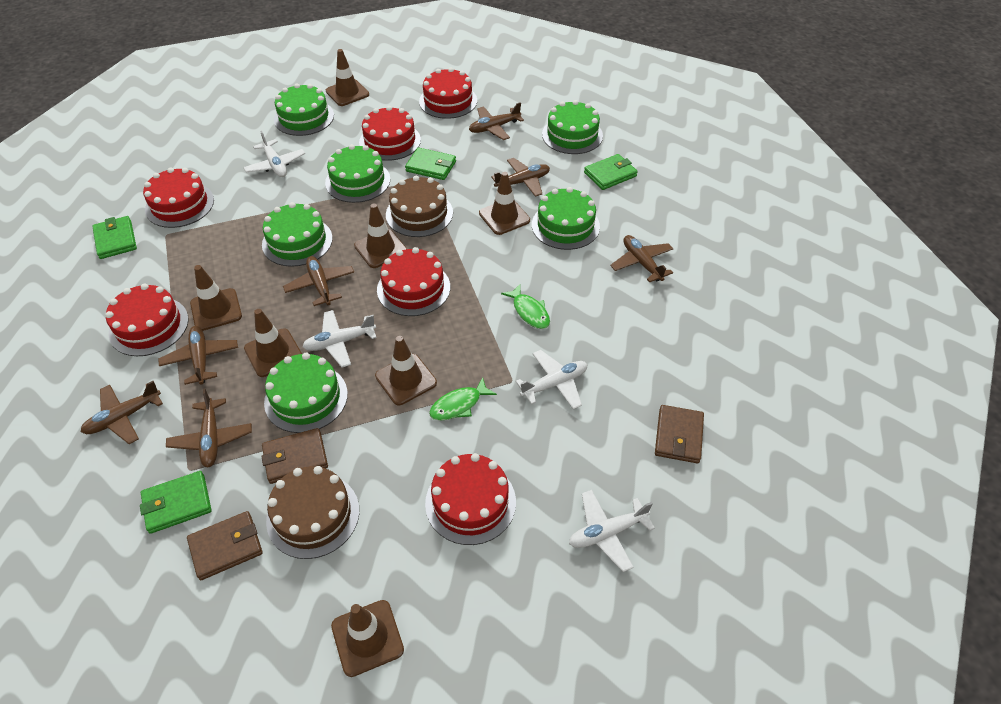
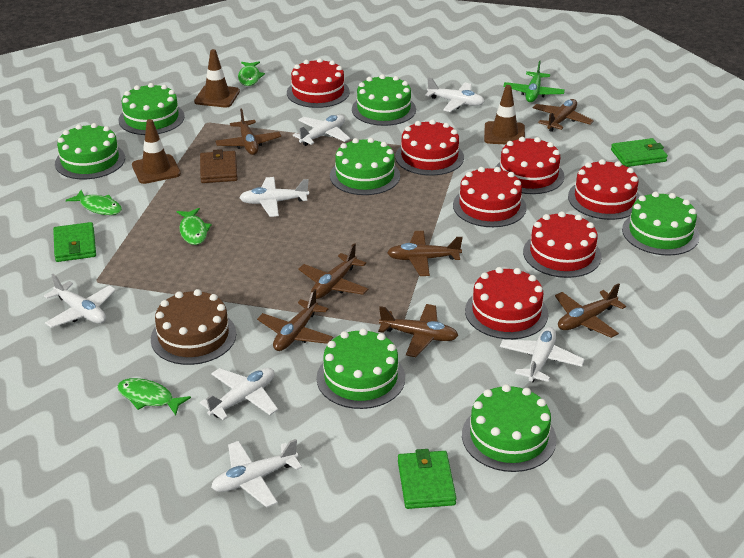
brown cake: [266,466,359,559] [386,176,453,237] = 2 -> [151,289,236,365] = 1
brown traffic cone: [190,265,242,331] [244,309,302,377] [326,49,369,106] [331,600,404,677] [354,204,407,268] [375,336,437,405] [479,172,530,235] = 7 -> [132,119,181,184] [194,49,240,108] [484,85,525,145] = 3
brown wallet: [187,511,263,580] [262,428,328,484] [655,405,704,463] = 3 -> [200,149,238,183] = 1
green cake: [262,202,333,267] [264,353,348,433] [274,84,334,136] [325,144,390,203] [532,187,600,250] [542,100,603,154] = 6 -> [55,123,125,179] [119,83,185,135] [316,328,405,409] [330,138,400,195] [352,74,416,126] [462,384,556,472] [622,191,699,256] = 7
green fish: [429,377,497,421] [501,285,550,329] = 2 -> [66,190,122,215] [117,378,191,416] [177,208,212,245] [238,61,265,86] = 4
green plane: none = 0 -> [503,61,565,102] = 1
green wallet: [92,216,137,259] [140,471,212,534] [405,147,456,180] [584,154,638,190] = 4 -> [53,222,96,262] [398,449,456,509] [611,138,668,167] = 3
red cake: [105,283,188,356] [143,167,214,228] [359,106,421,161] [377,247,450,316] [419,68,477,119] [425,453,516,545] = 6 -> [287,58,350,108] [395,119,464,176] [453,167,526,227] [465,267,548,339] [496,137,564,194] [523,211,601,278] [568,159,640,220] = 7
white plane: [243,131,305,177] [302,310,377,368] [516,350,587,410] [569,490,655,572] = 4 -> [44,274,116,328] [200,368,278,420] [211,439,302,507] [239,177,309,217] [293,115,350,146] [425,77,485,112] [500,327,585,383] = 7

